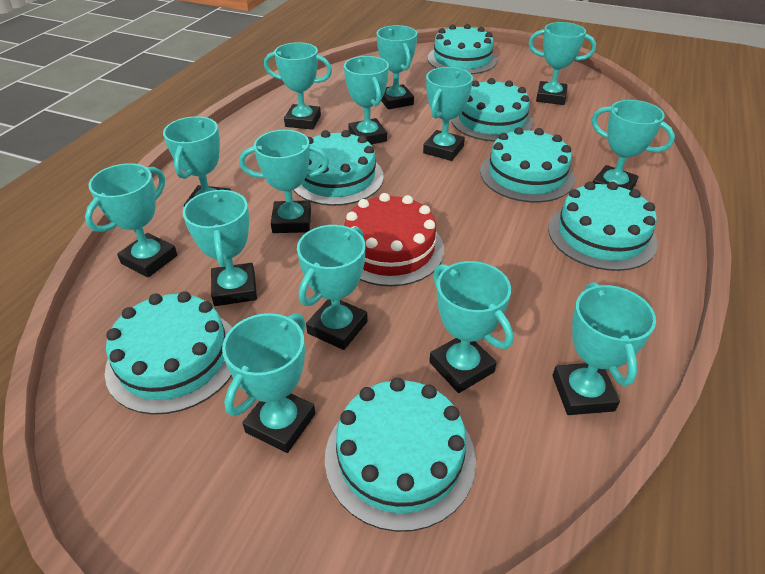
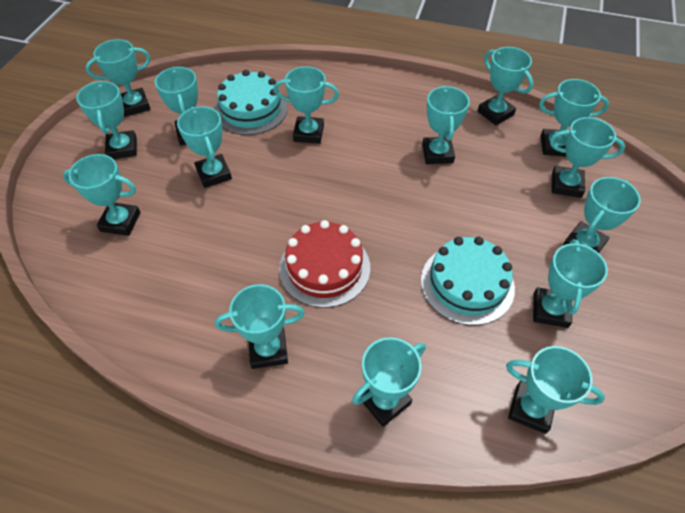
turquoise cake: [105,291,232,415] [293,130,384,206] [325,378,476,532] [428,24,497,74] [451,78,534,141] [480,127,575,203] [548,182,658,271] = 7 -> [214,70,288,135] [421,237,515,325] = 2
turquoise trophy: [85,163,177,277] [163,116,231,206] [183,190,257,306] [222,313,315,453] [239,130,329,233] [264,42,332,130] [297,225,368,350] [344,56,389,144] [377,25,417,109] [423,67,473,161] [429,261,513,393] [528,22,596,105] [552,282,656,415] [592,100,675,190] = 14 -> [63,154,141,236] [76,81,137,159] [85,39,151,117] [155,67,198,145] [177,106,232,188] [215,284,305,369] [274,66,339,144] [352,337,426,427] [422,85,470,164] [477,47,534,125] [506,346,605,434] [533,239,608,328] [539,79,609,157] [550,117,625,198] [563,177,641,253] = 15

